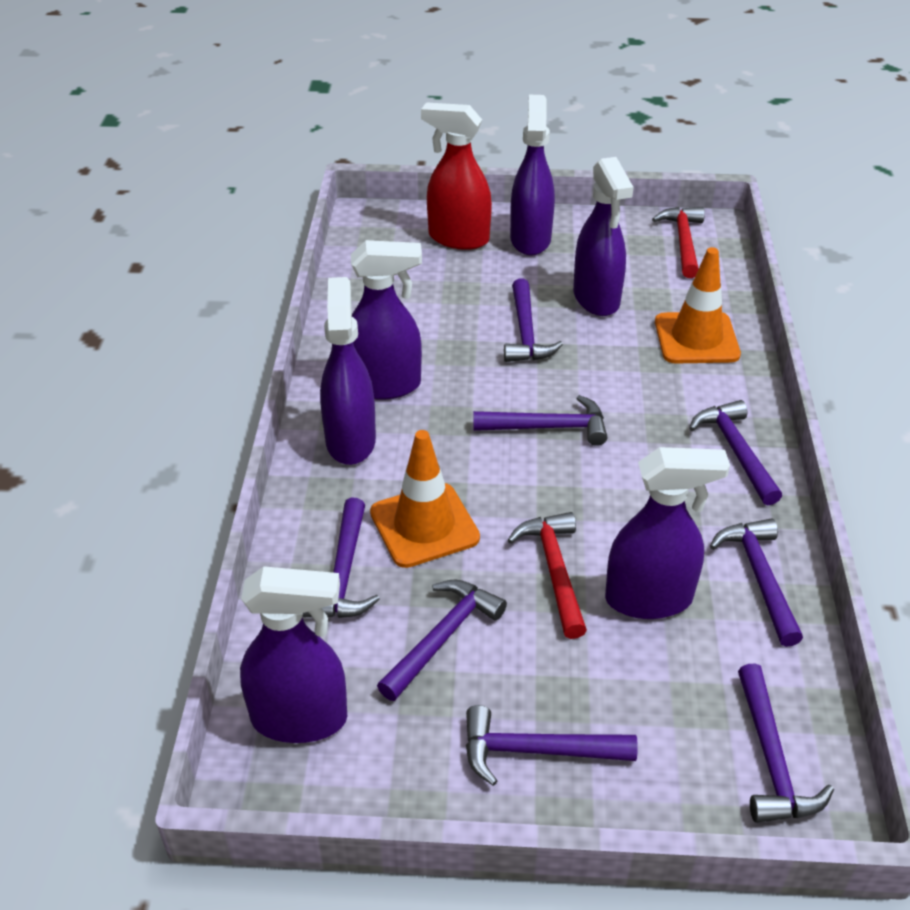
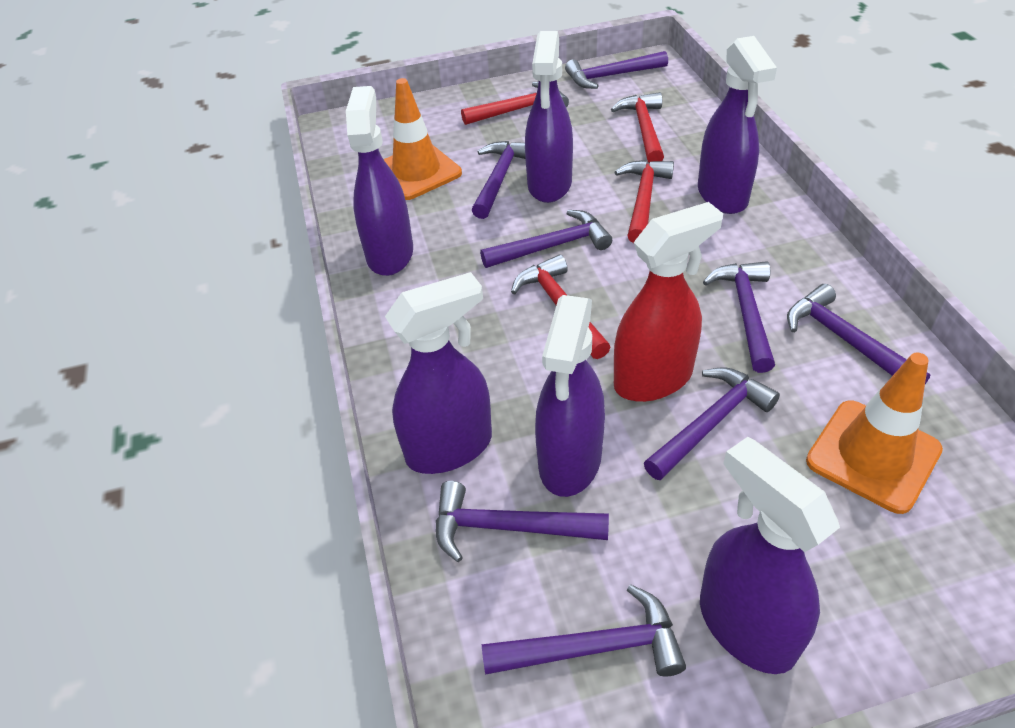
red hammer: [507,512,587,639] [652,207,705,278] = 2 -> [461,82,569,125] [511,254,610,359] [611,92,664,163] [615,160,674,243] = 4

